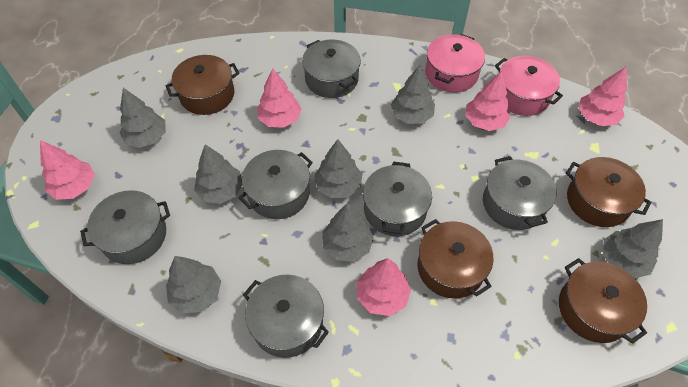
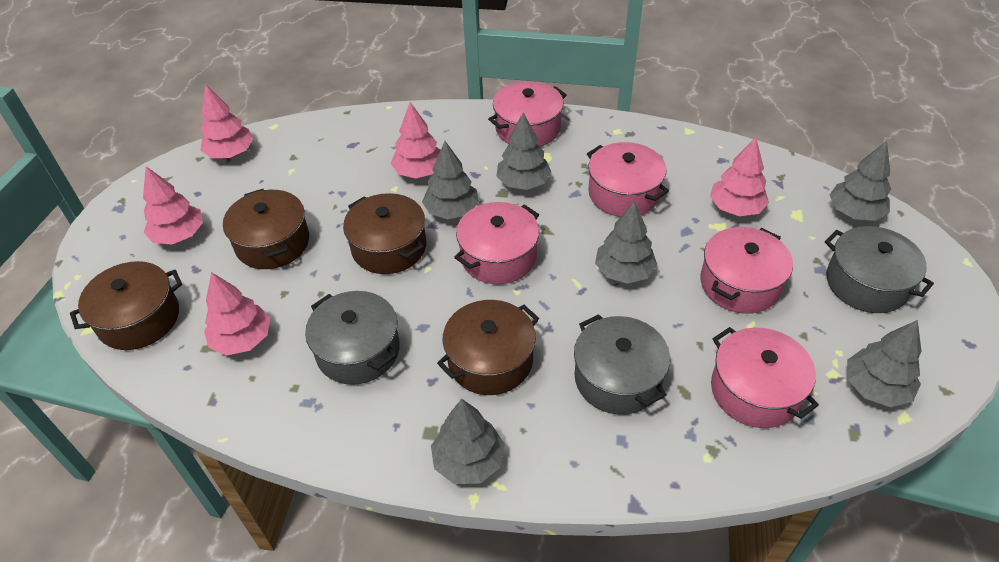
grey pot: [80,190,170,264] [239,150,313,219] [243,275,329,358] [302,39,361,98] [363,162,432,236] [483,156,557,230] = 6 -> [305,291,400,385] [574,314,670,415] [825,226,934,313] = 3
grey tree: [120,88,166,148] [166,256,221,313] [194,144,242,204] [314,139,362,198] [322,203,374,262] [391,65,435,124] [603,219,663,278] = 7 -> [422,141,479,219] [431,399,505,484] [496,112,551,190] [595,202,657,284] [830,141,891,221] [847,320,922,407] = 6
pink pot: [425,34,485,92] [495,56,563,116] = 2 -> [454,202,539,284] [488,81,566,147] [587,142,669,217] [700,227,793,314] [711,327,819,428] = 5

